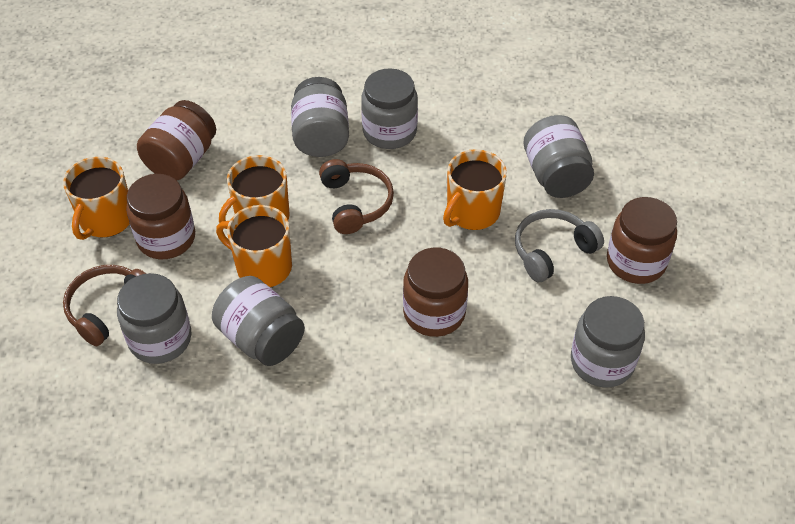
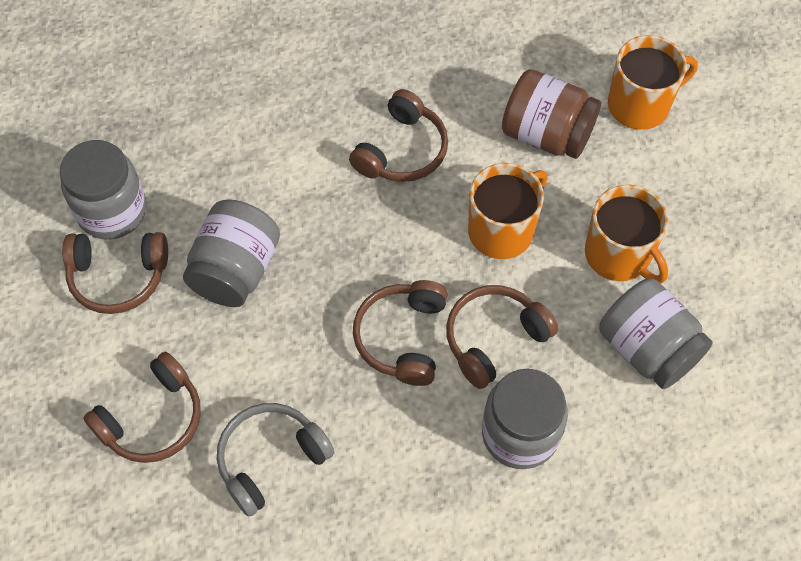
brown headphones: [63,265,146,346] [319,159,394,234] = 2 -> [62,232,168,314] [83,352,201,463] [349,89,448,182] [353,280,448,386] [446,285,558,389] = 5
brown jar: [126,174,195,259] [137,100,216,181] [403,248,468,337] [607,197,677,284] = 4 -> [502,69,601,159] = 1
grey jar: [117,273,191,364] [212,276,305,366] [291,77,349,157] [361,68,418,149] [524,115,594,198] [571,296,645,388] = 6 -> [60,140,147,240] [183,199,280,307] [482,369,568,469] [599,278,713,389] = 4
orange mug: [63,157,129,240] [216,205,292,287] [219,155,290,229] [443,149,507,230] = 4 -> [468,163,547,259] [585,184,668,284] [608,35,698,130] = 3

